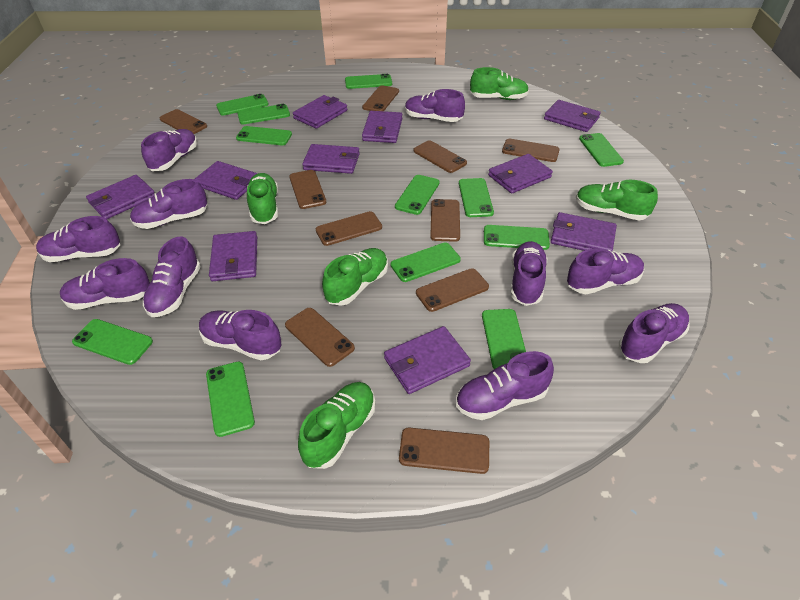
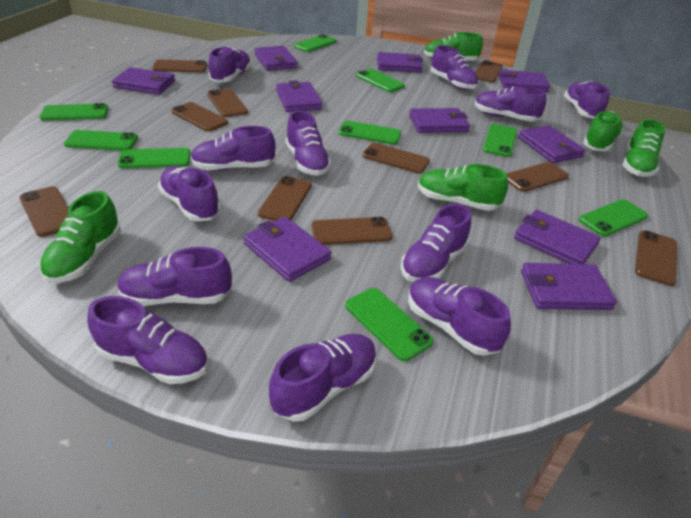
green phone: [72,319,153,365] [206,361,255,437] [216,94,269,116] [236,126,292,145] [237,104,290,124] [345,74,392,89] [391,243,461,282] [395,175,440,215] [459,178,494,217] [482,309,526,369] [484,225,550,250] [579,133,624,167] = 12 -> [40,103,108,121] [64,130,138,151] [118,148,190,168] [294,34,337,52] [339,121,401,145] [345,288,434,361] [356,69,405,92] [483,124,517,157] [579,199,648,237] = 9
purple shoe: [36,216,120,262] [60,258,150,310] [130,179,207,229] [141,129,197,171] [143,237,201,317] [199,310,282,360] [405,89,465,122] [456,351,554,420] [511,241,547,306] [567,248,644,294] [619,303,690,363] = 11 -> [87,296,208,384] [117,247,232,306] [158,166,221,221] [191,126,276,171] [209,46,251,82] [269,334,377,422] [286,111,331,176] [401,204,471,282] [408,277,511,356] [431,45,478,90] [475,85,546,122] [564,81,610,119] = 12

